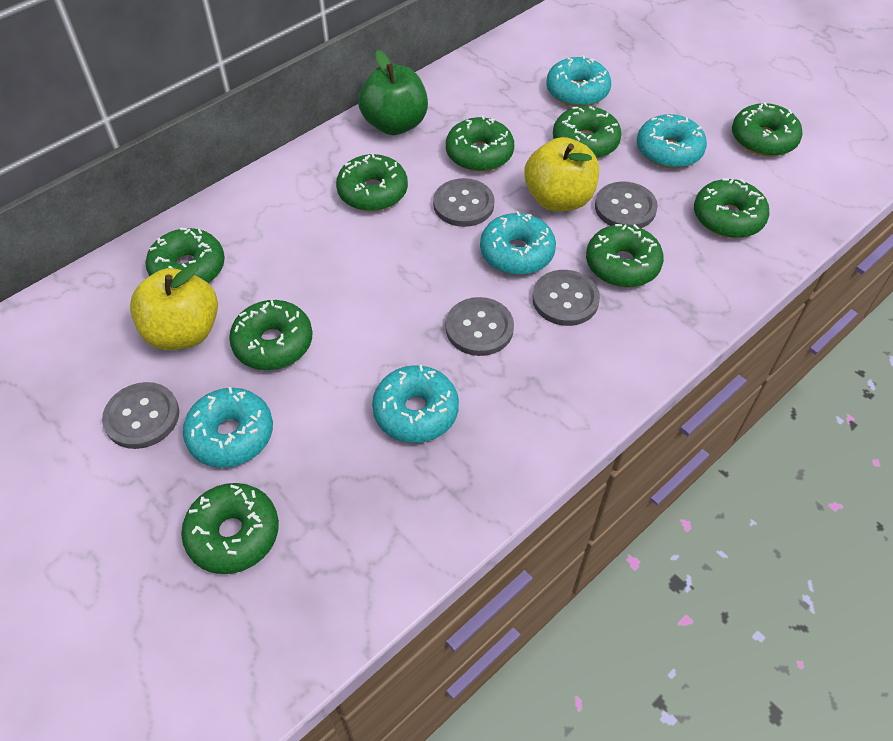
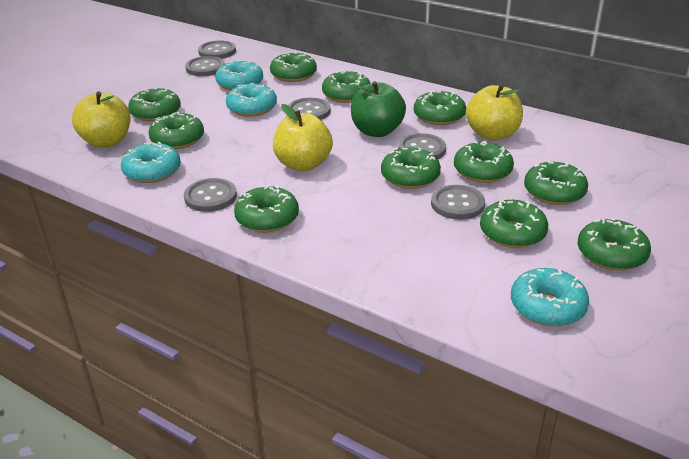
green donut: [145,228,225,283] [181,483,279,574] [229,300,313,370] [336,153,408,211] [446,115,514,172] [553,106,622,158] [586,224,664,287] [694,178,770,238] [732,102,803,157] = 9 -> [128,88,181,122] [148,112,204,149] [234,185,299,232] [270,52,317,82] [322,70,371,103] [381,148,441,189] [414,90,466,125] [454,141,514,183] [480,199,548,248] [524,162,588,205] [578,218,651,271] = 11
grey button: [102,382,179,449] [433,178,494,227] [446,297,514,356] [532,270,600,326] [595,181,658,228] = 5 -> [184,178,237,212] [185,56,224,76] [198,41,236,59] [288,98,331,120] [398,133,446,159] [431,185,485,220] = 6
turquoise donut: [183,387,273,468] [372,365,459,443] [480,211,556,275] [546,55,611,107] [637,114,707,168] = 5 -> [121,142,181,183] [215,60,263,90] [226,83,277,117] [511,268,589,327] = 4
yellow apple: [130,264,218,350] [524,137,599,212] = 2 -> [72,91,130,148] [273,104,333,171] [466,84,523,141] = 3

